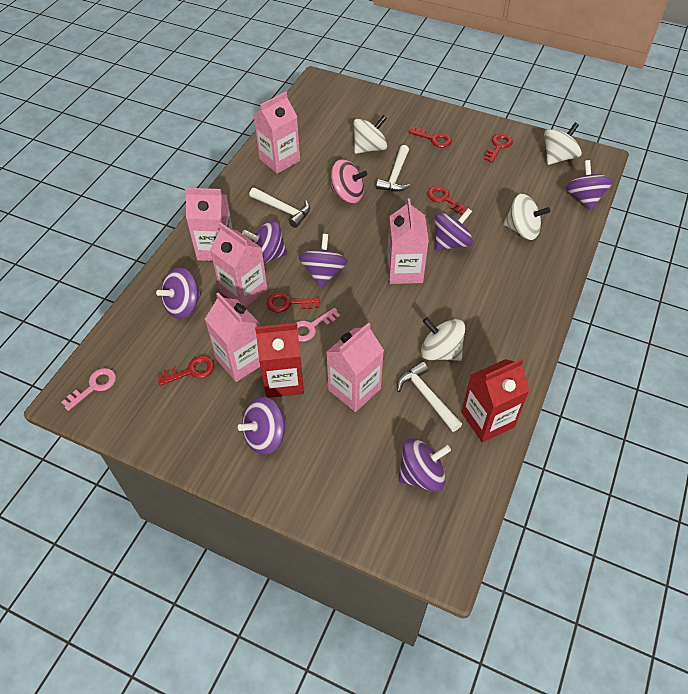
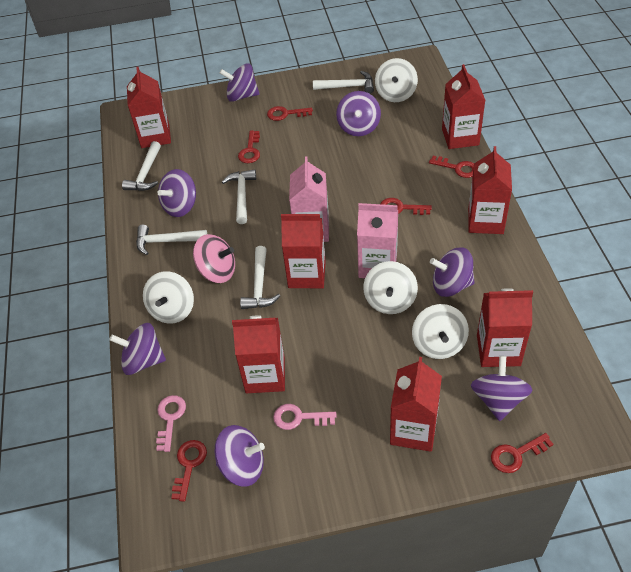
pink carton: [185,188,233,261] [205,293,260,382] [210,223,268,307] [254,91,300,174] [326,323,384,412] [387,198,429,284] = 6 -> [289,157,329,242] [357,203,398,278] = 2
red carton: [255,323,304,398] [461,359,530,442] = 2 -> [127,67,171,148] [232,315,285,393] [281,214,326,288] [390,357,442,452] [442,64,486,149] [468,146,512,234] [477,288,533,367] = 7
red key: [157,356,215,386] [266,292,320,312] [409,127,452,148] [427,186,468,215] [484,134,513,163] = 5 -> [171,440,207,502] [238,131,260,163] [267,106,313,121] [380,198,432,215] [429,156,474,178] [491,433,553,473] = 6
white hammer: [249,187,310,228] [376,145,411,192] [397,361,462,432] = 3 -> [122,141,161,191] [136,224,207,255] [222,169,256,224] [240,246,280,309] [313,71,374,94] = 5

